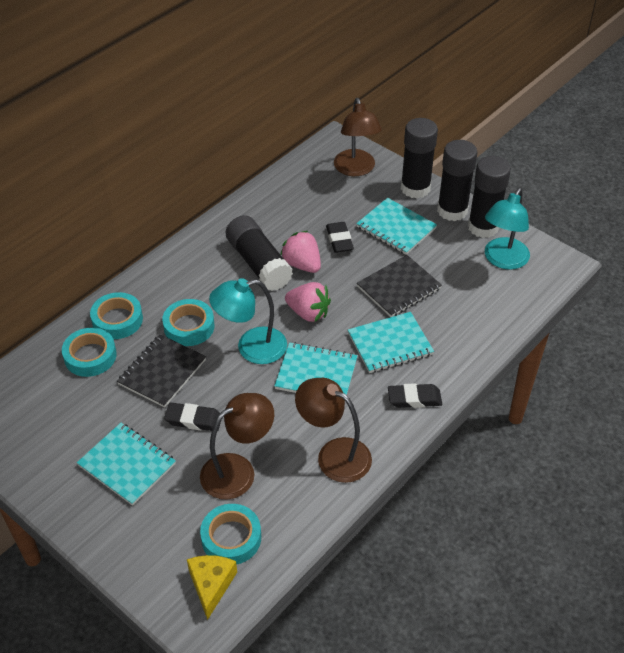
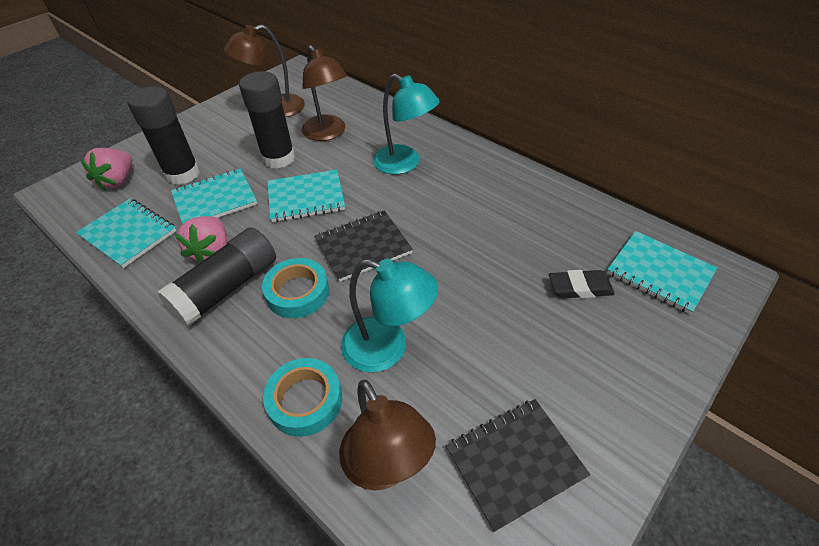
black eraser: [164,403,221,431] [326,222,354,253] [388,383,442,408] = 3 -> [549,270,615,298] = 1
black glue stick: [226,215,293,291] [401,118,438,199] [437,140,478,221] [468,156,511,238] = 4 -> [128,86,200,185] [157,227,276,327] [239,71,295,169] = 3
turquoise tape: [62,327,117,377] [90,292,143,339] [162,299,214,346] [200,504,261,565] = 4 -> [262,258,329,318] [263,358,342,437] = 2
yellow cheese: [187,555,237,620] = 1 -> none = 0

